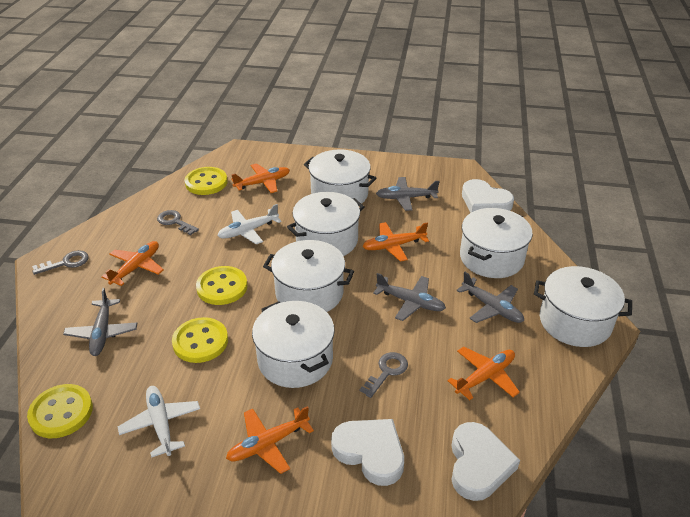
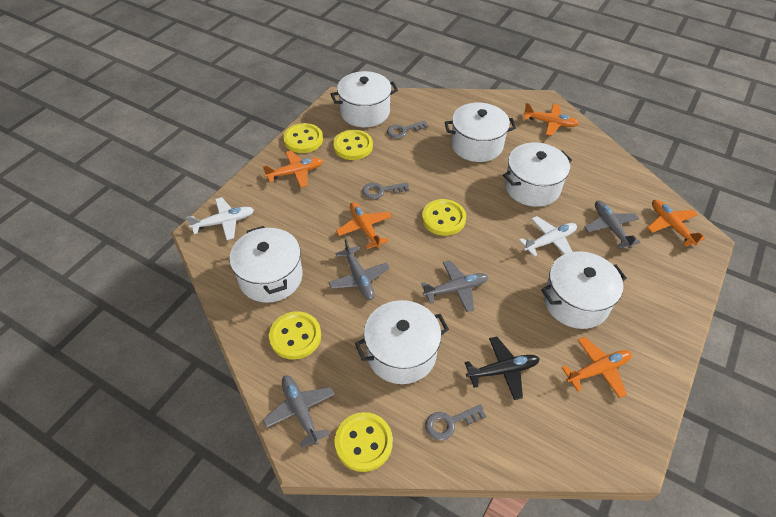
black plane: none = 0 -> [465,337,540,400] = 1
white heart: [331,419,404,486] [451,422,520,501] [462,179,514,213] = 3 -> none = 0
yellow button: [27,384,93,438] [172,317,228,363] [184,167,228,195] [196,266,248,305] = 4 -> [269,311,321,360] [283,123,323,153] [333,130,373,160] [334,412,393,472] [422,199,466,236] = 5

